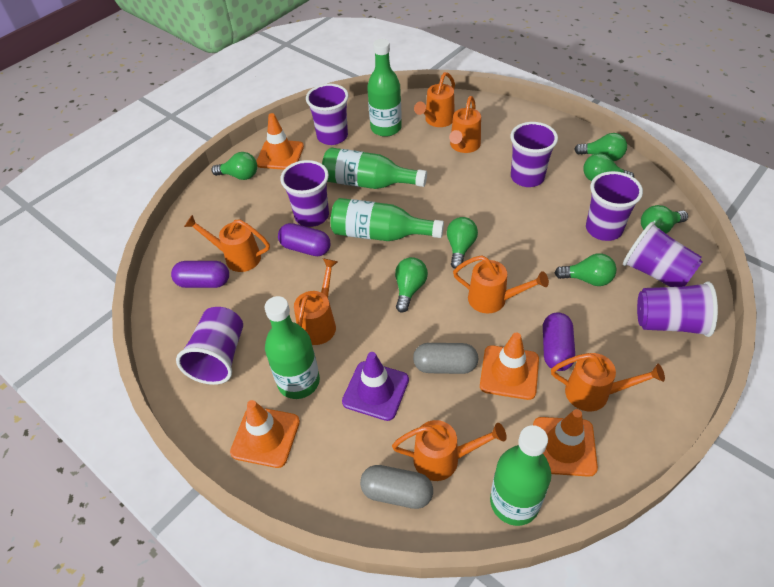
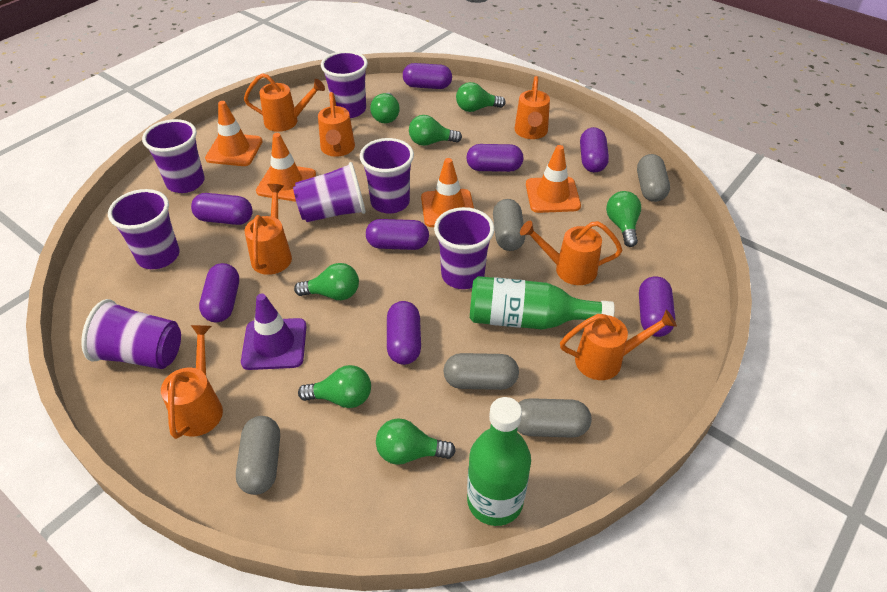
green bottle: [265,296,320,399] [322,147,427,189] [331,198,444,241] [367,39,402,137] [490,425,551,526] = 5 -> [467,397,531,526] [470,276,615,330] = 2
grey capsule: [360,465,433,509] [413,343,478,374] = 2 -> [236,416,280,495] [443,353,519,390] [493,199,525,251] [517,398,591,438] [637,154,670,202] = 5
purple capsule: [171,261,229,288] [278,223,330,256] [543,312,575,371] = 3 -> [191,193,253,225] [199,263,239,322] [366,219,429,250] [387,301,421,365] [403,63,452,89] [466,144,524,172] [580,127,609,172] [639,276,675,337] = 8

